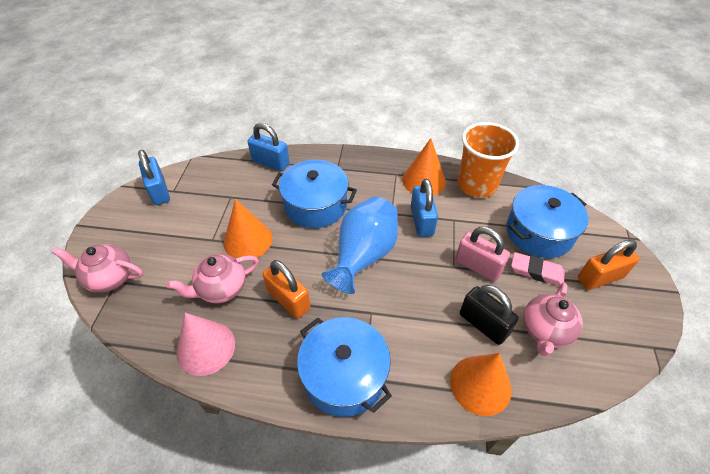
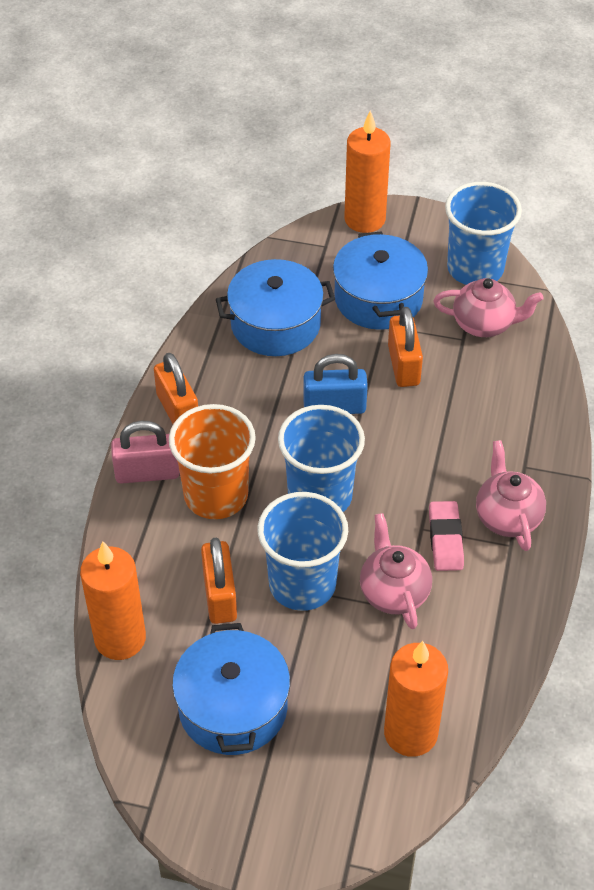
black padlock: [460,285,519,345] = 1 -> none = 0
blue cup: none = 0 -> [257,492,348,611] [278,405,365,512] [445,182,522,285] = 3
blue padlock: [138,150,170,205] [248,123,290,172] [411,179,438,237] = 3 -> [303,354,368,414] = 1
blue vase: [322,197,398,294] = 1 -> none = 0
orange candle: none = 0 -> [80,542,146,660] [344,111,390,233] [384,641,448,757] = 3
orange cone: [223,199,272,258] [402,138,446,196] [450,353,512,416] = 3 -> none = 0
orange padlock: [263,260,311,319] [578,240,639,290] = 2 -> [154,353,198,424] [201,538,237,624] [388,307,423,387] = 3
pink cone: [177,313,235,376] = 1 -> none = 0

